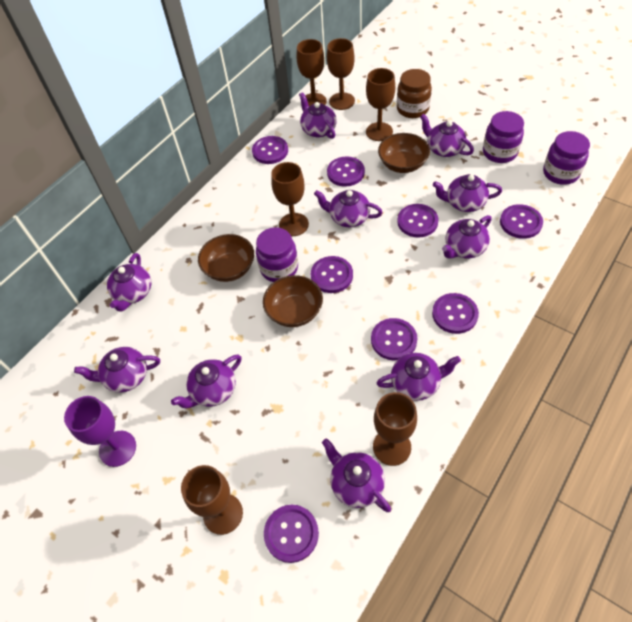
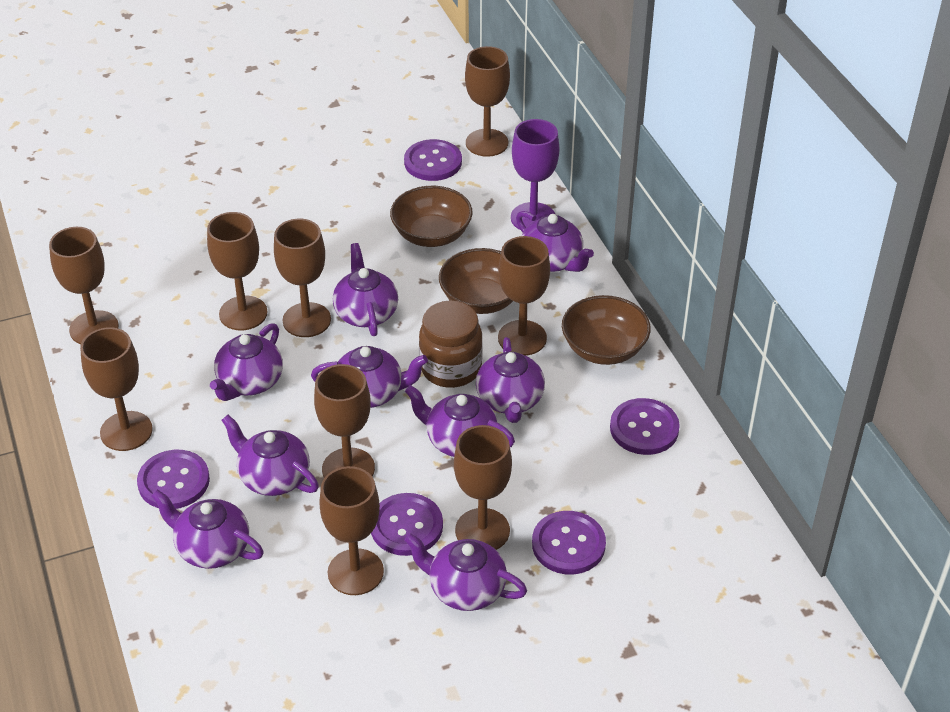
brown goblet: [181,465,243,535] [271,162,309,236] [297,39,327,107] [327,38,355,110] [366,68,395,141] [373,392,417,466] = 6 -> [49,227,119,344] [80,327,153,451] [207,212,268,330] [274,219,331,337] [314,364,375,478] [319,466,384,595] [454,425,512,550] [465,46,510,157] [498,236,550,356] = 9
purple button: [252,136,288,164] [264,505,319,563] [311,256,353,293] [327,156,365,187] [371,318,417,360] [397,204,439,238] [432,293,479,334] [500,204,543,239] = 8 -> [137,450,210,509] [371,493,443,556] [404,139,462,181] [532,511,606,575] [610,398,680,455] = 5
purple jar: [256,227,298,282] [483,111,524,163] [543,131,590,185] = 3 -> none = 0
purple teapot: [74,347,160,393] [107,253,151,312] [171,355,242,409] [299,92,337,139] [314,190,383,227] [322,438,391,512] [377,353,461,401] [420,114,474,157] [433,174,502,212] [442,215,492,258] = 10 -> [151,489,264,569] [210,323,283,401] [222,415,319,496] [311,346,428,408] [333,243,398,336] [404,533,527,611] [405,385,515,457] [476,337,545,423] [516,211,594,272] = 9

